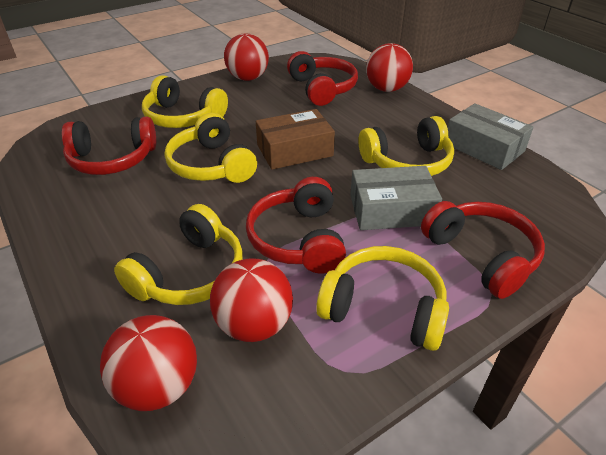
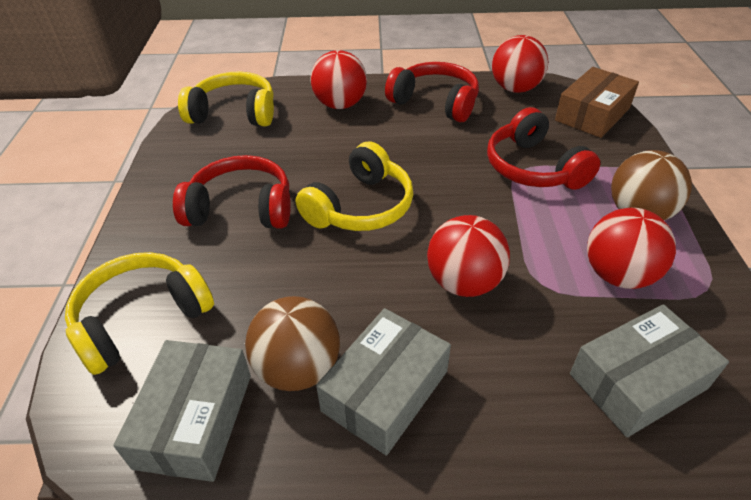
brown ball: none = 0 -> [245,296,340,391] [611,150,692,221] = 2
grey box: [350,166,442,230] [448,103,534,170] = 2 -> [113,340,251,482] [316,308,451,456] [570,304,729,437] = 3
red headphones: [62,117,156,175] [246,177,346,273] [287,51,358,106] [421,201,545,299] = 4 -> [173,155,291,229] [385,62,479,123] [487,107,600,190] = 3
yellow headphones: [114,204,243,305] [142,75,228,128] [165,113,257,183] [316,246,449,351] [358,116,454,176] = 5 -> [65,252,214,375] [178,72,274,126] [296,142,413,231] = 3

